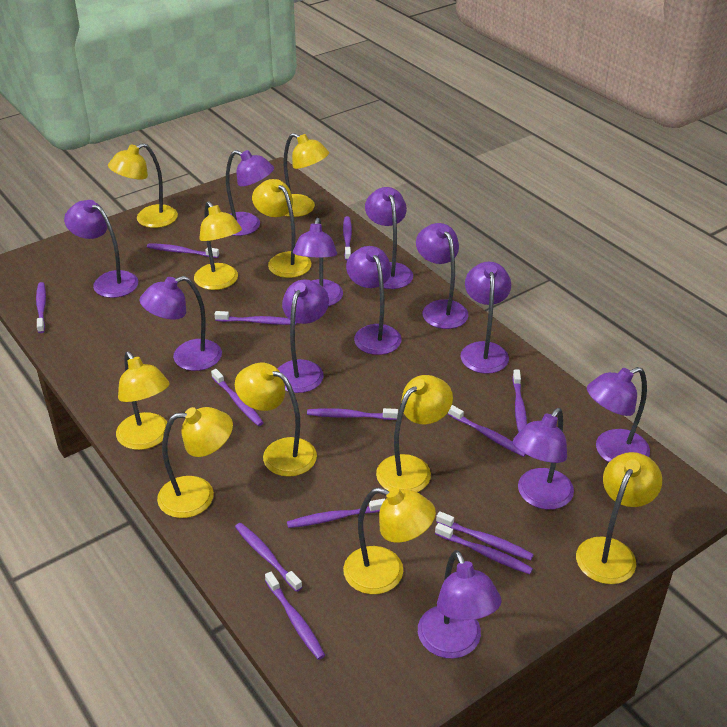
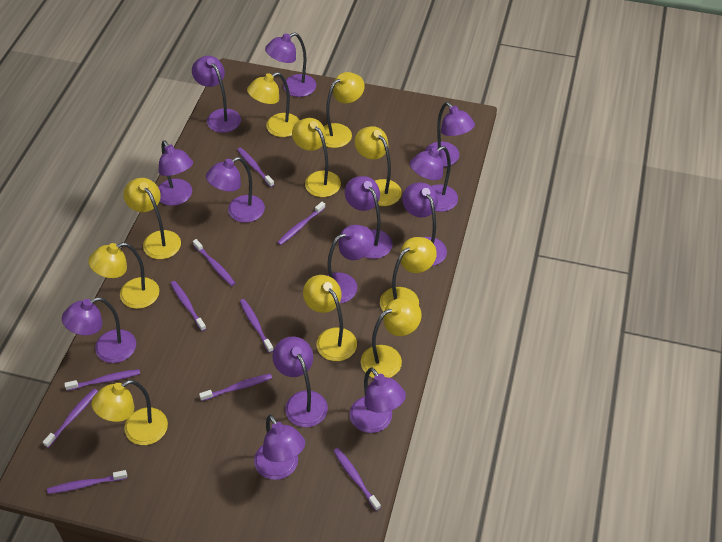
purple lamp: [64,200,138,298] [140,276,222,371] [226,150,274,236] [278,279,329,393] [293,218,343,306] [346,246,401,355] [365,187,413,289] [416,223,469,329] [418,550,502,659] [461,262,511,374] [513,408,574,510] [587,367,650,462] = 12 -> [62,297,136,363] [158,140,193,206] [192,56,241,133] [206,157,265,223] [254,415,305,480] [265,32,316,97] [272,337,328,427] [326,225,374,303] [345,176,393,259] [350,367,406,433] [402,183,447,266] [410,146,458,212] [425,102,475,167] = 13
purple toothbrush: [36,282,46,333] [147,243,219,258] [211,369,264,426] [215,311,297,325] [235,523,302,592] [265,572,325,660] [287,498,385,528] [307,408,398,420] [343,216,352,261] [435,523,533,574] [436,511,534,561] [448,405,526,457] [513,370,527,433] = 13 -> [43,389,98,448] [47,470,127,494] [64,369,140,391] [170,281,206,331] [193,239,235,286] [199,374,272,401] [237,147,274,187] [240,299,273,353] [277,202,325,245] [333,448,381,511] = 10

